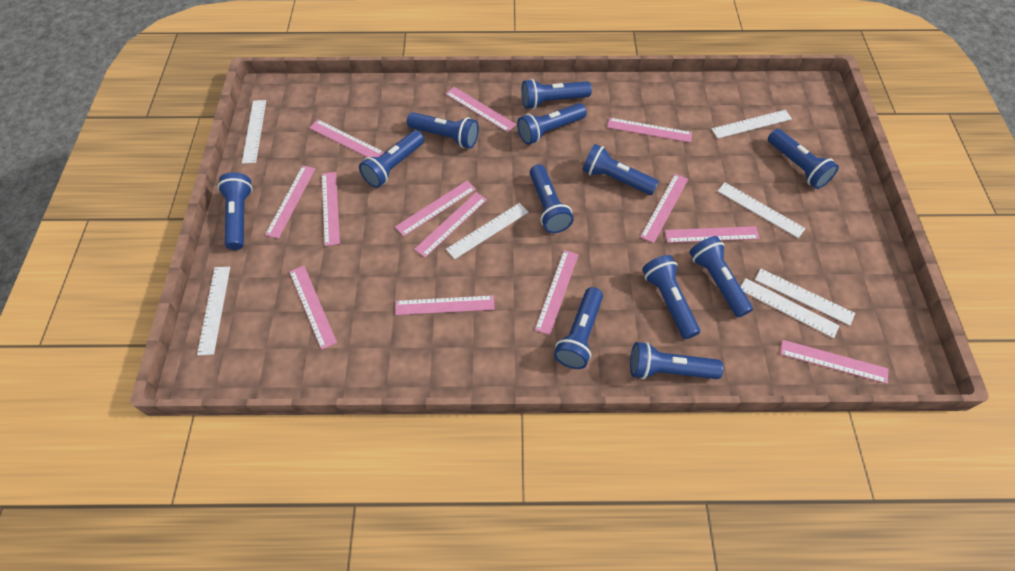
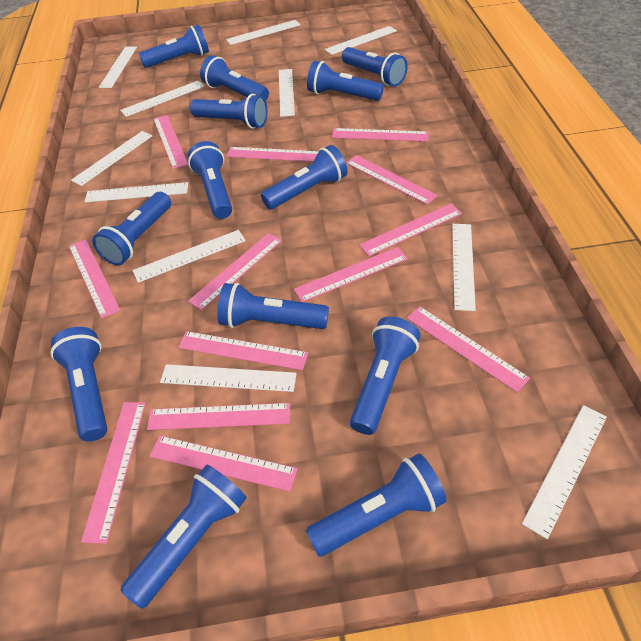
blue flashlight: [218,172,253,250] [359,130,424,188] [407,112,479,148] [517,103,587,145] [522,79,592,109] [530,164,574,233] [554,287,603,369] [583,144,659,195] [630,342,724,379] [642,255,700,339] [690,236,753,317] [768,129,839,189] = 12 -> [51,327,107,442] [92,192,171,265] [120,465,247,609] [139,25,209,68] [188,141,232,219] [190,94,267,129] [200,55,269,100] [217,283,329,329] [261,145,348,209] [306,453,447,557] [307,61,384,101] [342,47,408,87] [350,317,421,435] = 13
white ruler: [197,267,230,355] [242,100,266,164] [446,203,528,259] [712,110,792,139] [717,182,806,238] [741,278,839,338] [755,268,855,326] = 7 -> [71,131,152,186] [85,182,188,202] [99,47,137,88] [120,81,204,117] [133,230,246,283] [160,364,297,392] [226,20,300,45] [279,69,295,117] [325,26,397,55] [452,224,476,311] [522,405,607,539] = 11

